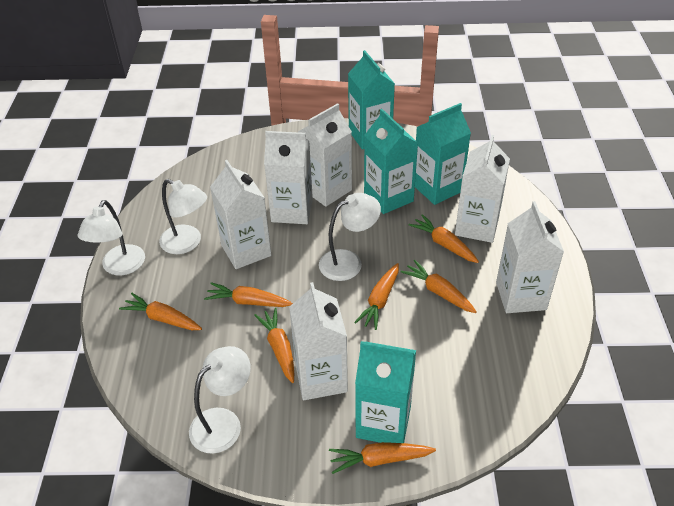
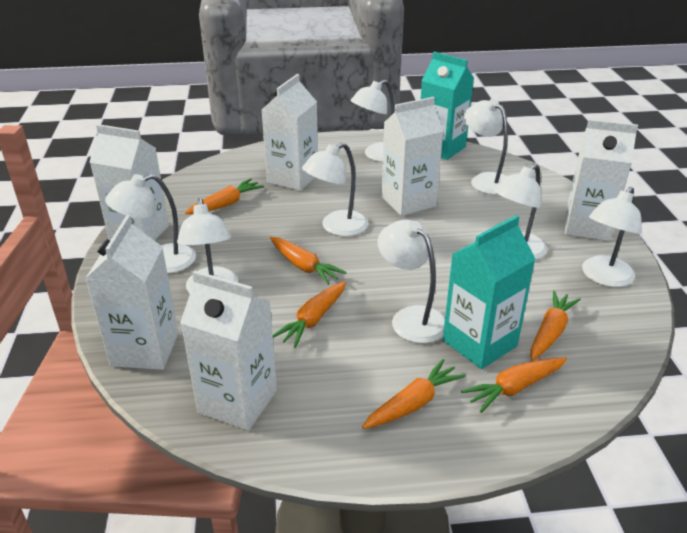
orange carrot: [119,293,202,330] [204,282,293,307] [254,308,294,383] [329,442,436,474] [354,263,399,330] [401,260,477,313] [409,214,479,263] = 7 -> [185,178,264,214] [270,237,347,285] [273,281,346,348] [362,359,466,429] [461,357,567,413] [530,290,581,360] = 6
turquoise carton: [348,50,395,149] [355,341,416,443] [364,109,418,214] [415,103,471,205] = 4 -> [421,52,474,160] [443,215,536,369] = 2
white lamp: [78,200,145,275] [159,179,207,254] [189,346,251,454] [319,193,381,281] = 4 -> [105,174,196,273] [177,198,238,293] [302,143,368,236] [350,80,395,162] [378,220,445,343] [464,99,508,195] [494,164,547,260] [582,187,642,287] = 8

